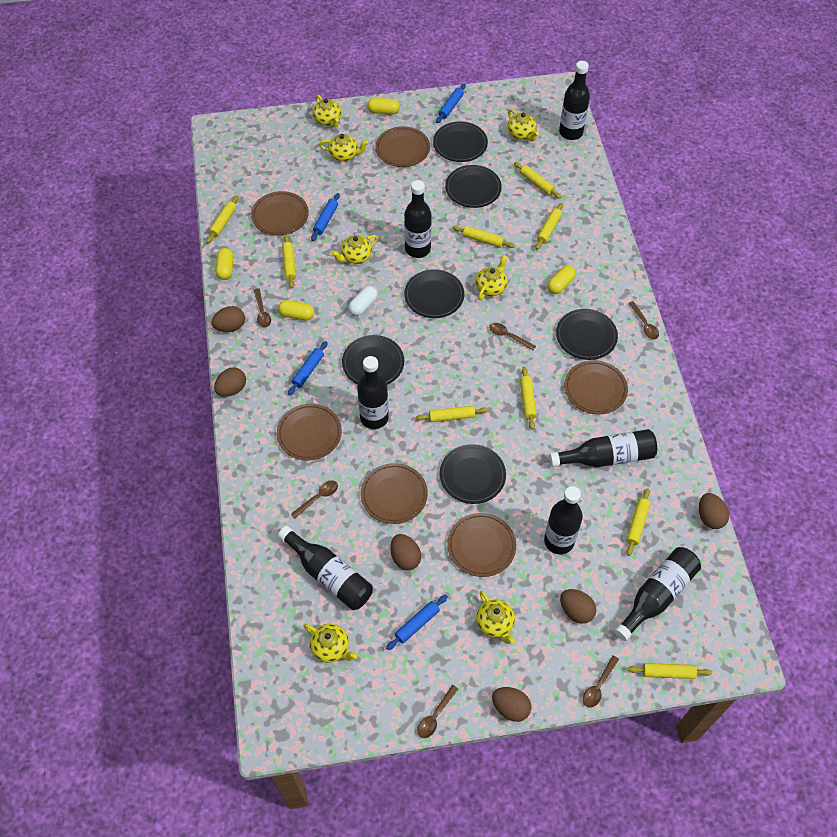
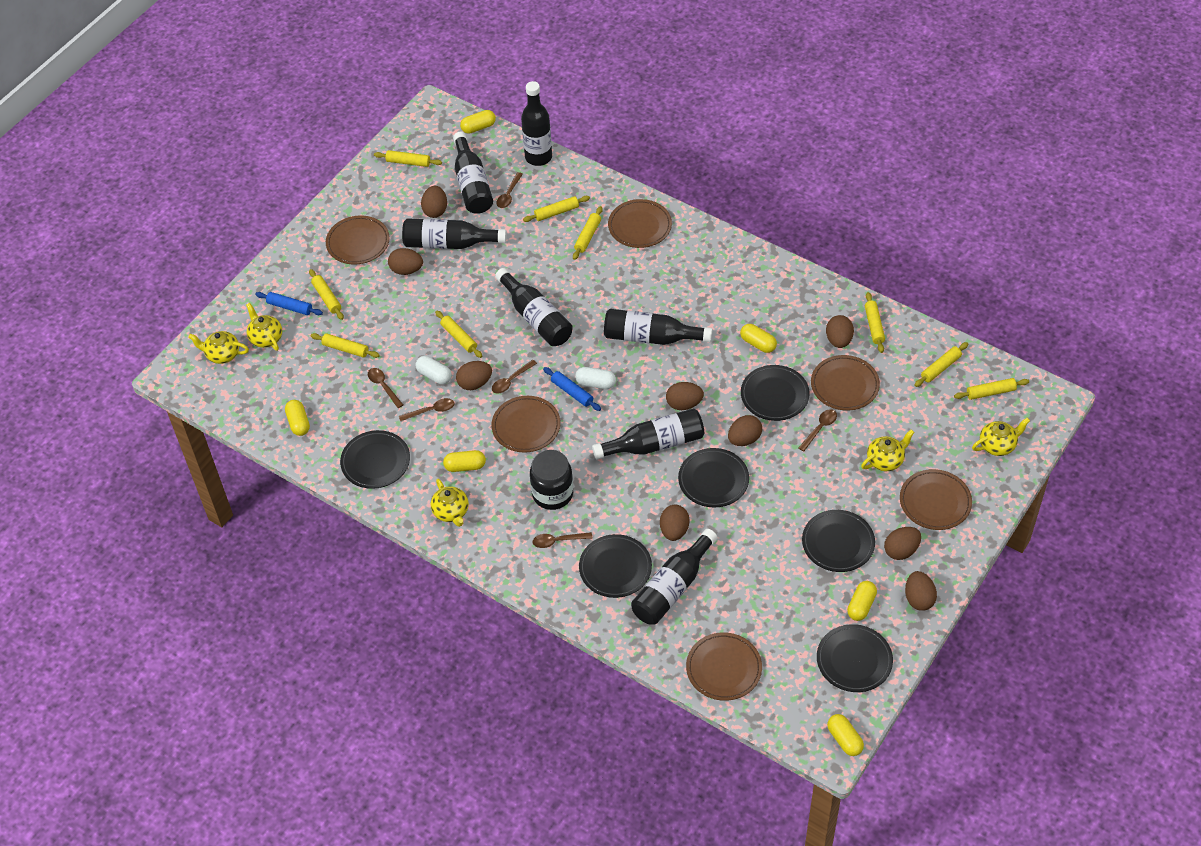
black jar: none = 0 -> [530,450,573,510] = 1
blue rolling pin: [288,341,328,395] [311,193,340,241] [386,595,448,650] [436,83,466,123] = 4 -> [255,292,323,315] [543,367,601,411] = 2
brown egg: [212,306,245,332] [214,367,246,397] [390,534,421,570] [492,687,531,722] [560,589,596,624] [699,493,729,529] = 6 -> [388,248,423,275] [421,186,447,218] [456,361,492,390] [660,505,690,541] [666,382,704,410] [728,415,762,446] [826,315,854,348] [884,527,921,560] [905,571,937,611] = 9
white capsule: [348,286,378,316] = 1 -> [415,356,452,384] [575,367,616,389] = 2
yellow capsule: [216,248,233,280] [278,300,314,320] [367,98,400,114] [547,265,576,294] = 4 -> [285,400,310,436] [443,450,486,472] [460,110,496,134] [740,324,777,353] [827,714,864,756] [847,581,877,621] = 6
yellow teapot: [303,624,357,663] [313,95,342,128] [319,134,368,161] [331,235,378,264] [476,255,508,300] [476,591,515,644] [507,109,539,141] = 7 -> [188,331,249,364] [246,303,282,351] [431,479,469,527] [861,429,915,471] [972,418,1030,456] = 5

